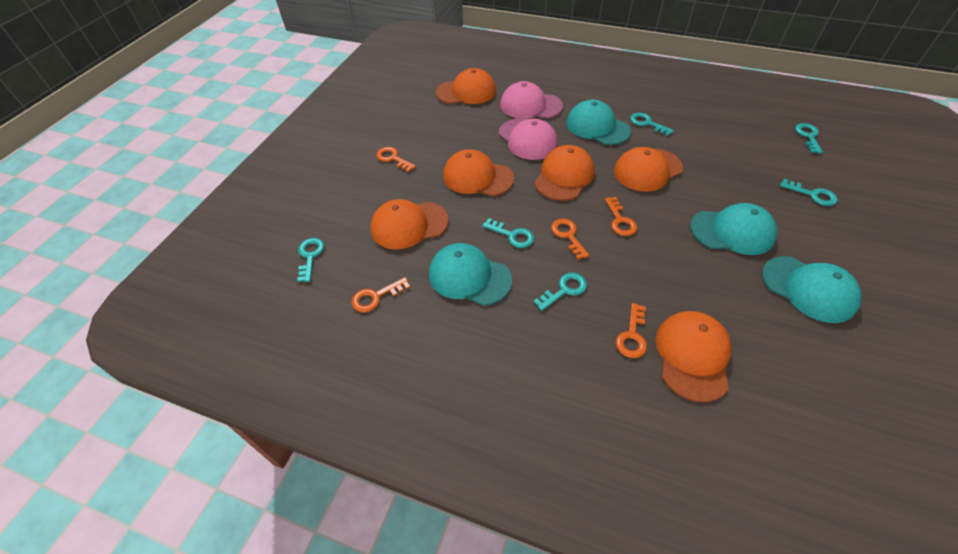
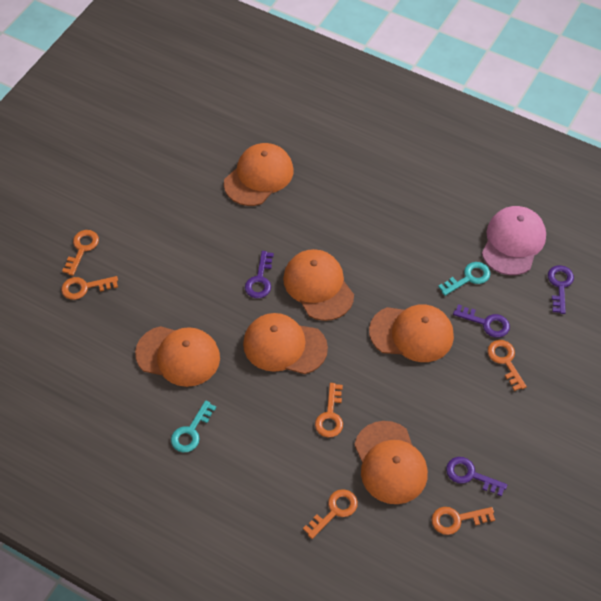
orange key: [351,277,410,312] [376,147,416,172] [551,219,589,260] [605,197,637,236] [616,303,647,358] = 5 -> [61,276,118,300] [62,230,99,276] [303,489,358,539] [315,383,343,437] [432,507,495,535] [488,340,527,391] = 6
pink cap: [499,118,558,160] [500,81,563,119] = 2 -> [482,206,546,275] = 1
purple key: none = 0 -> [245,251,274,298] [446,457,507,496] [453,304,510,338] [548,265,574,314] = 4
turquoise cap: [429,243,512,306] [567,100,631,145] [690,203,777,255] [762,256,862,323] = 4 -> none = 0
turquoise key: [297,238,324,282] [482,218,534,248] [534,273,587,311] [630,113,674,136] [780,179,838,206] [795,123,823,154] = 6 -> [171,400,216,452] [438,262,490,296] = 2

